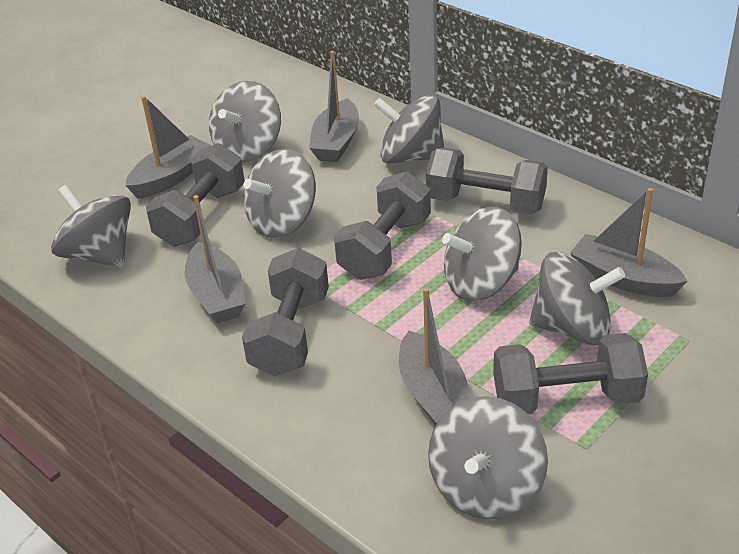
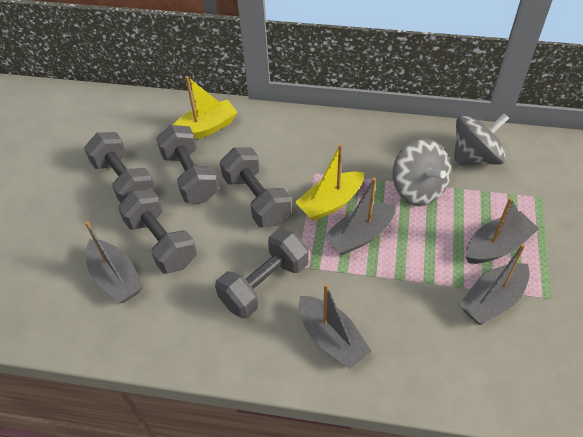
grey spinning top: [51,185,131,267] [209,81,281,162] [244,149,316,238] [374,95,444,163] [428,396,548,519] [442,206,522,301] [529,252,625,345] = 7 -> [393,138,451,206] [454,113,509,166] = 2
yellow boat: none = 0 -> [173,76,238,139] [295,144,364,221] = 2

